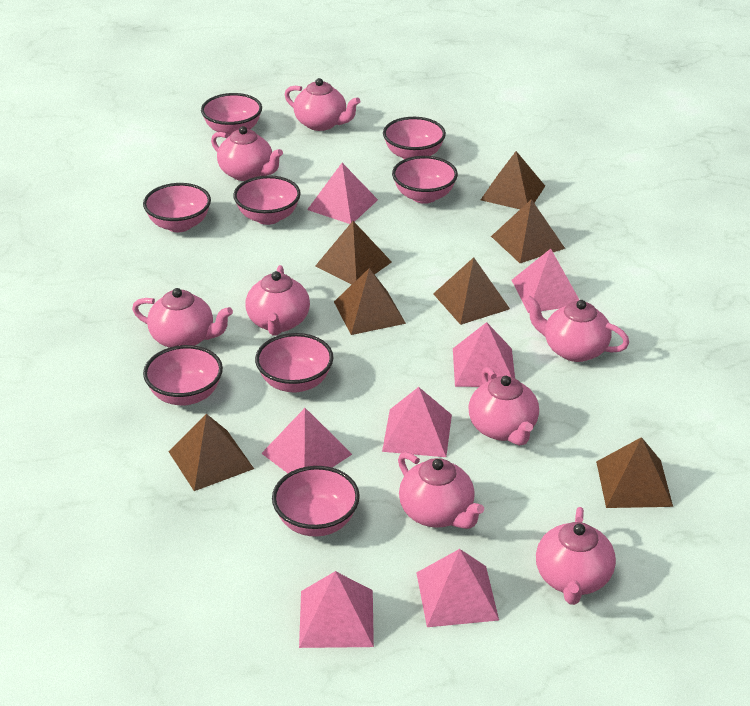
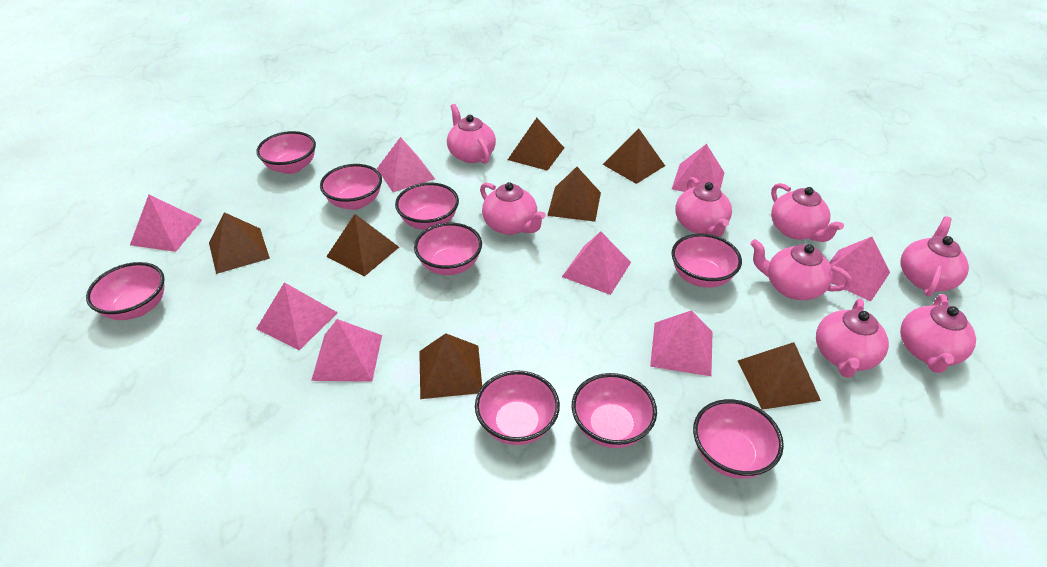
pink bowl: [143,183,211,232] [143,345,223,405] [201,93,262,137] [233,175,301,225] [255,333,333,393] [272,466,360,536] [383,117,446,159] [392,156,458,204] = 8 -> [86,262,165,320] [256,131,316,174] [320,164,382,210] [395,182,459,230] [414,223,482,275] [475,371,560,445] [572,373,657,448] [671,234,742,288] [693,399,784,479] = 9
pink pyramid: [261,408,352,473] [299,571,374,648] [307,163,378,224] [382,387,452,457] [416,549,499,627] [453,322,515,387] [512,249,579,313] = 7 -> [130,195,202,252] [256,282,338,350] [311,319,382,382] [377,137,435,192] [562,231,631,295] [650,310,713,376] [672,144,724,192] [829,237,890,301] = 8

